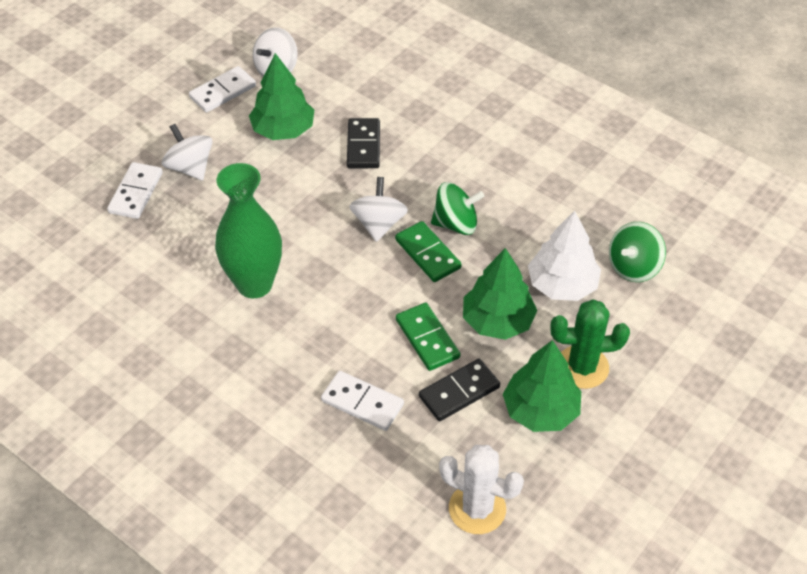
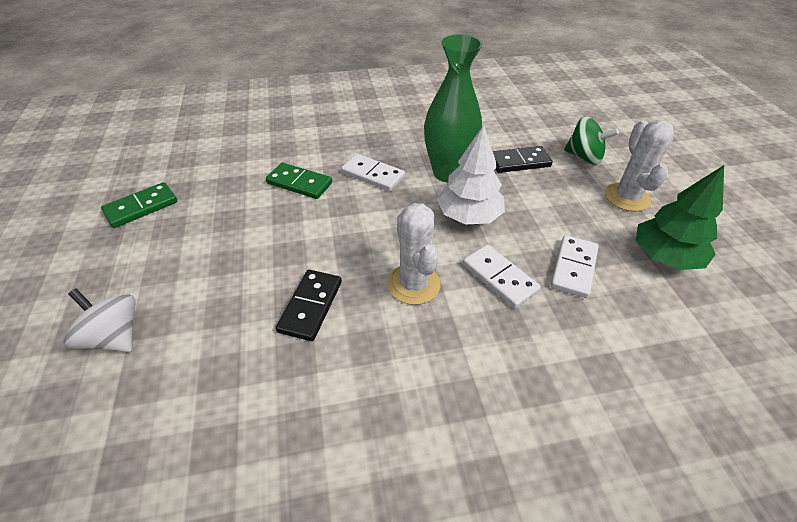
green cactus: [550,299,630,389] = 1 -> none = 0
green spinning top: [431,182,484,235] [609,222,666,282] = 2 -> [564,116,619,165] = 1
green tree: [249,53,314,140] [463,248,537,340] [503,340,581,432] = 3 -> [636,165,724,270] = 1
white cactus: [439,445,524,534] = 1 -> [388,203,441,305] [605,120,674,212] = 2
white spinning top: [161,124,213,180] [253,27,298,77] [349,177,408,242] = 3 -> [63,289,136,352] = 1

